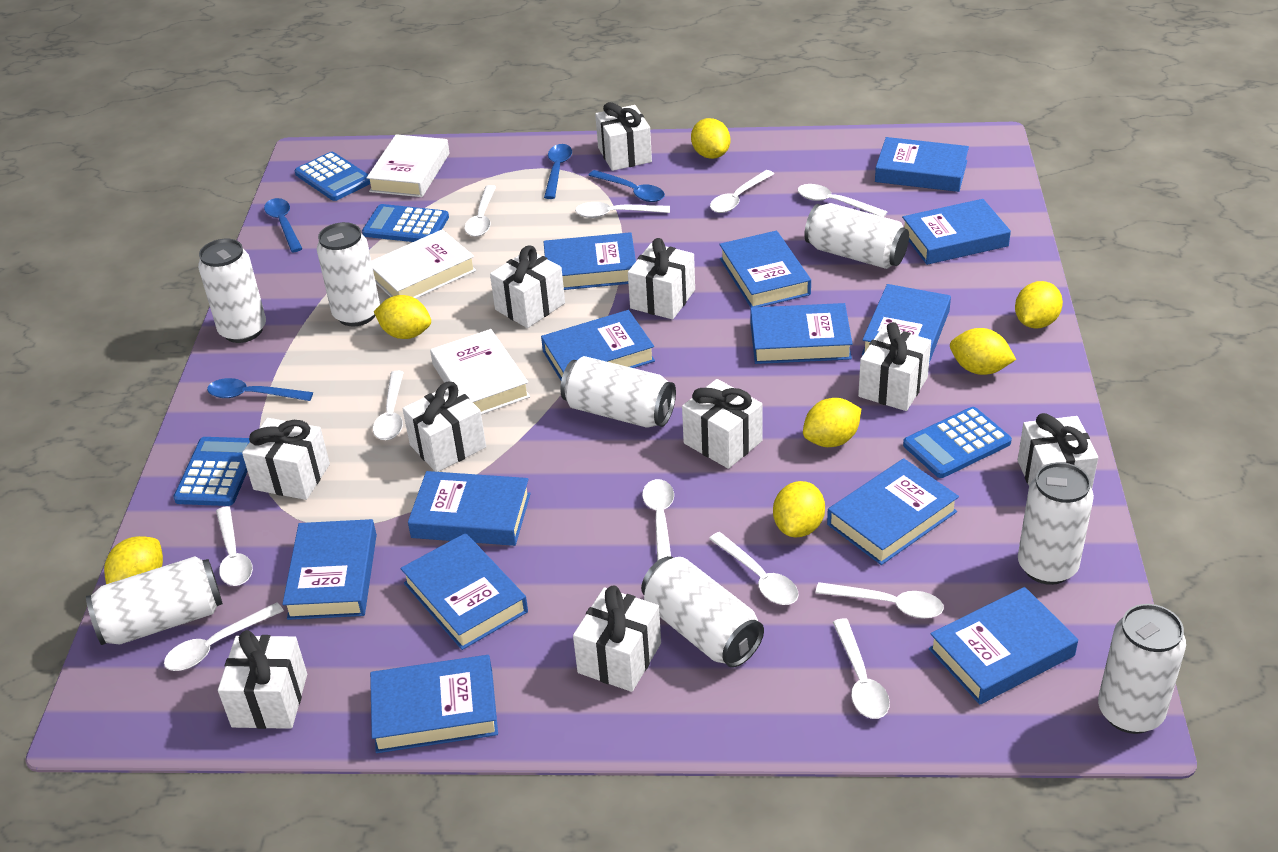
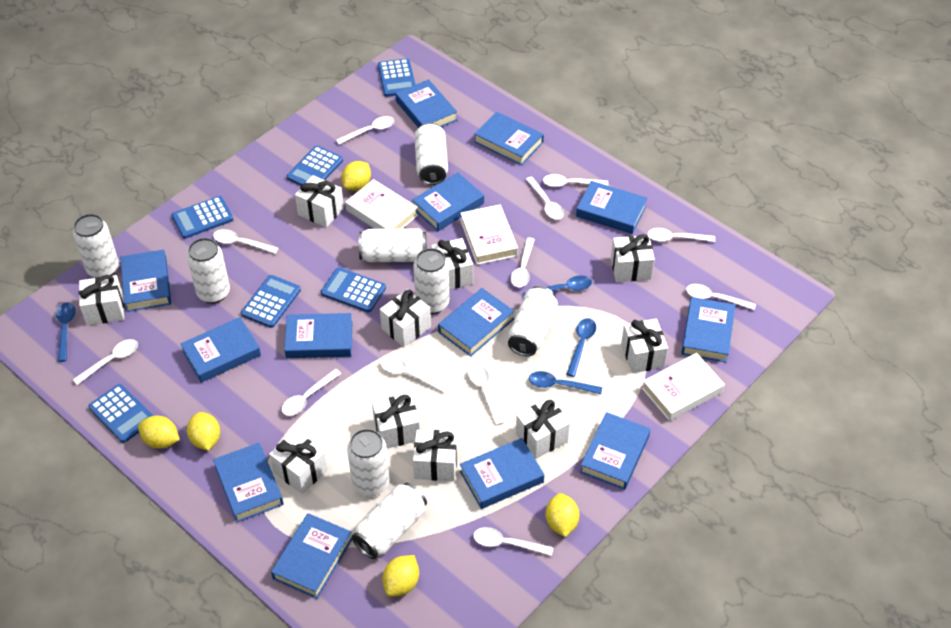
blue calculator: [173,437,250,506] [295,152,370,201] [362,204,449,242] [903,407,1012,478] = 4 -> [88,384,153,443] [171,196,234,239] [241,275,301,328] [287,146,343,186] [321,268,386,312] [378,58,416,97] = 6
white spoon: [164,602,284,671] [216,506,253,586] [373,371,404,440] [464,185,496,237] [575,202,670,218] [642,479,674,561] [709,532,799,605] [710,170,774,213] [797,184,887,217] [815,582,944,618] [833,619,890,719] = 11 -> [73,339,138,385] [213,229,278,254] [282,369,341,416] [336,116,395,145] [380,356,448,392] [468,364,504,425] [473,527,553,556] [511,237,535,287] [526,177,564,220] [543,174,608,187] [647,228,715,242] [686,284,756,310] = 12
yellow lemon: [104,536,163,584] [374,295,431,339] [691,118,730,159] [773,481,825,537] [803,398,861,447] [950,328,1016,375] [1015,281,1063,328] = 7 -> [138,416,180,449] [187,412,220,450] [341,161,371,191] [382,555,419,597] [545,493,579,537] = 5

